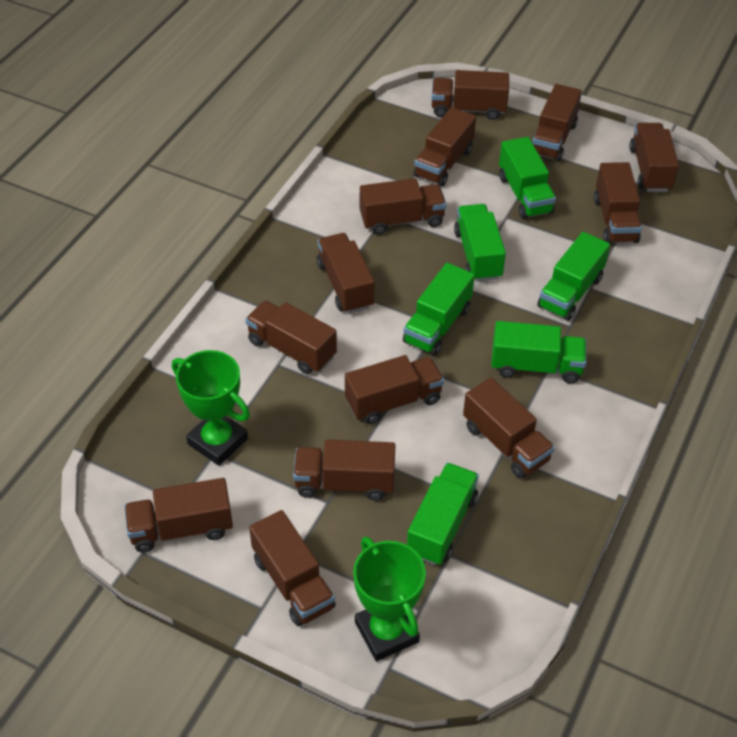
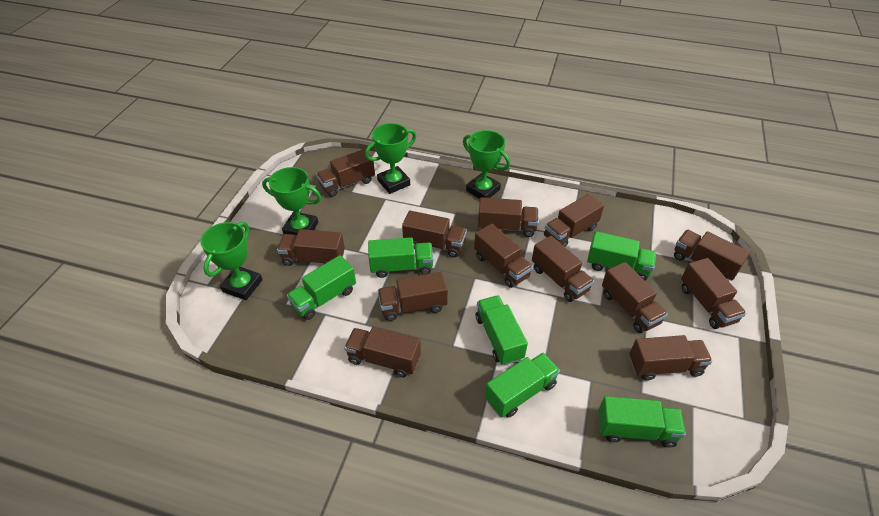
green trophy: [172,350,250,466] [353,537,426,661] = 2 -> [200,222,263,300] [262,167,321,235] [365,123,416,194] [463,130,510,199] = 4

